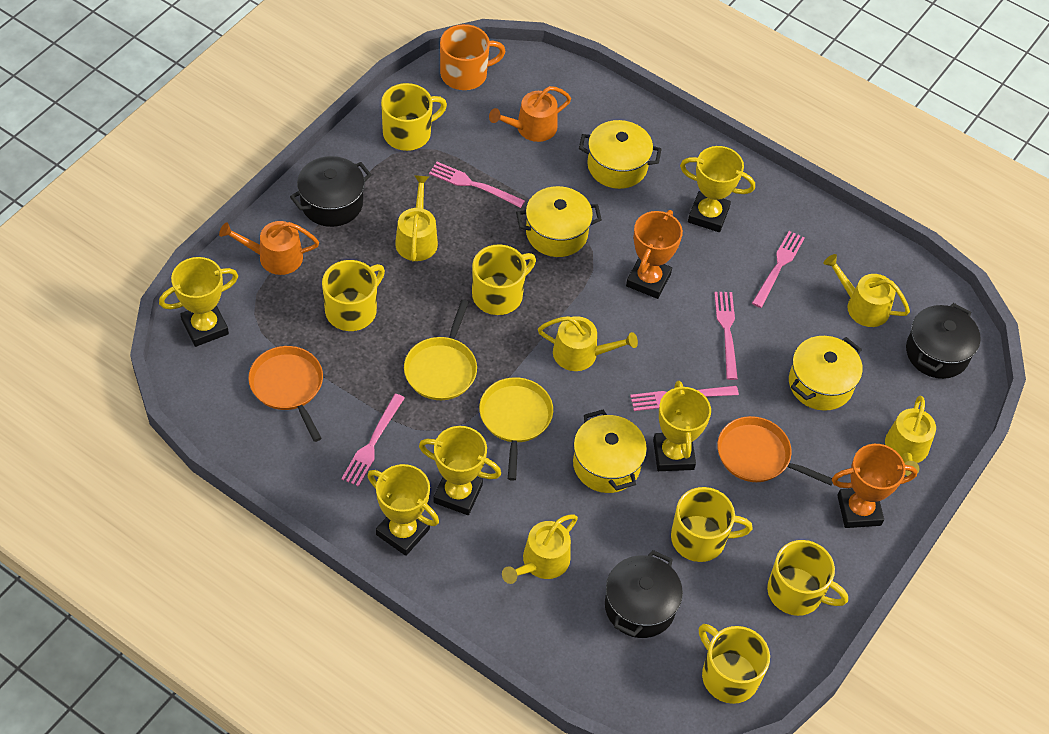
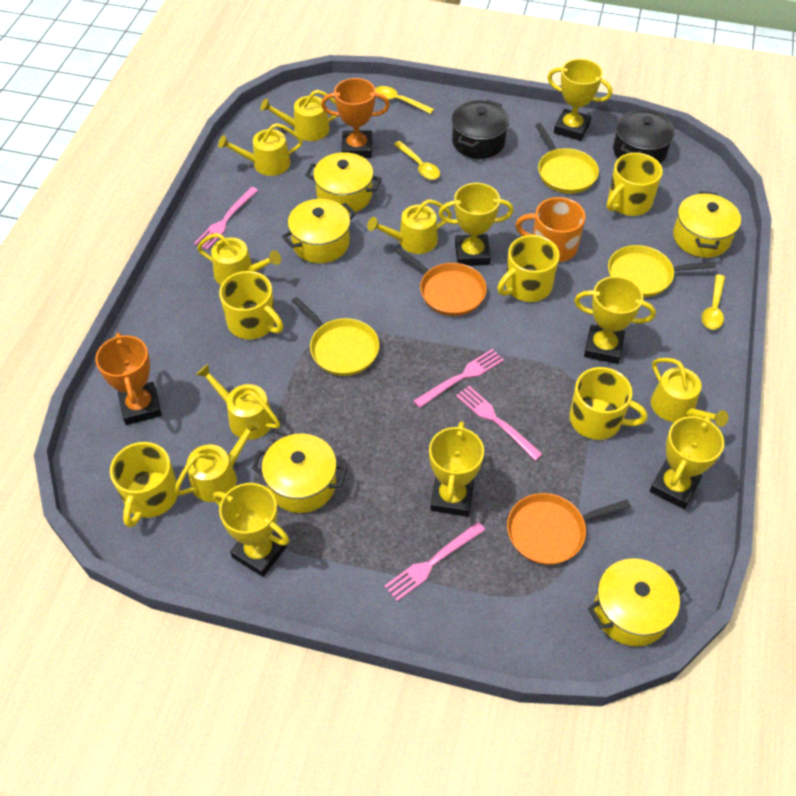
black pot: [290,156,372,227] [605,550,683,638] [906,303,981,379] = 3 -> [452,100,509,159] [613,110,675,164] = 2
orange watering can: [219,221,319,275] [489,86,571,142] = 2 -> none = 0
pink fork: [341,394,405,487] [429,162,525,208] [630,386,739,411] [714,292,738,380] [752,231,805,308] = 5 -> [194,187,258,250] [384,522,485,601] [414,349,504,408] [456,386,543,461] = 4
yellow mug: [322,260,385,331] [381,83,447,151] [472,245,536,315] [671,487,753,562] [699,624,770,704] [767,540,848,616] = 6 -> [110,442,178,528] [219,271,283,339] [497,235,560,302] [569,367,647,440] [607,153,663,216] = 5
yellow pan: [404,300,477,400] [479,377,553,481] = 2 -> [292,297,379,376] [535,123,599,194] [608,245,716,297] = 3
yellow pot: [516,186,602,257] [573,410,647,493] [579,120,662,189] [789,336,863,411] = 4 -> [252,434,347,513] [282,199,356,263] [306,152,382,214] [588,558,687,646] [673,191,741,258] = 5
yellow spoon: none = 0 -> [375,86,434,114] [394,141,440,180] [702,274,725,330] = 3
yellow trophy: [159,257,238,347] [367,464,439,556] [419,426,501,515] [653,381,711,471] [680,146,755,232] = 5 -> [213,483,289,577] [429,421,484,517] [438,183,514,266] [547,59,612,141] [574,276,656,364] [650,415,724,509] = 6
yellow watering can: [395,175,438,262] [502,514,578,584] [538,316,638,371] [823,254,910,327] [885,396,936,476] = 5 -> [174,418,261,502] [196,364,280,440] [197,233,281,285] [218,123,303,176] [260,90,338,141] [367,199,452,254] [651,358,728,427] = 7

